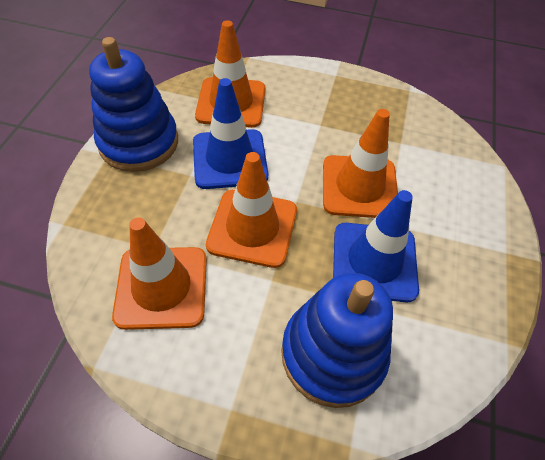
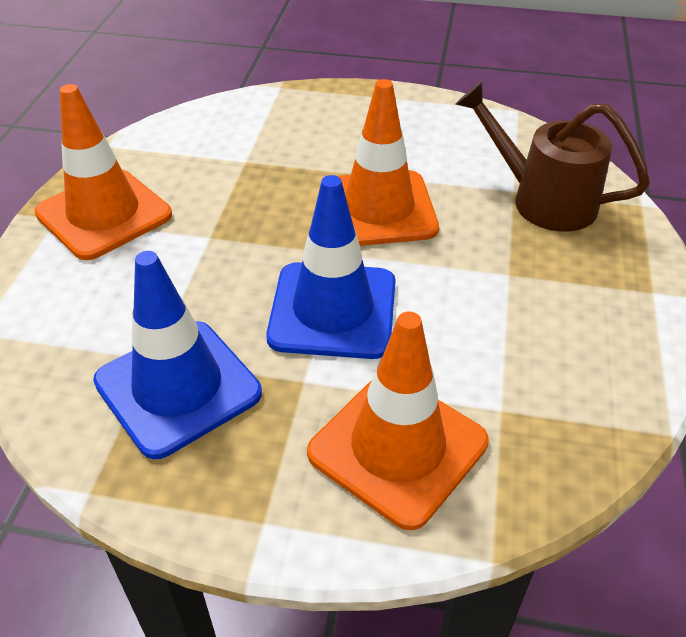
blue stacking toy: [89,37,178,172] [281,273,393,408] = 2 -> none = 0
brown watering can: none = 0 -> [456,82,650,232] = 1
orange traffic cone: [112,217,207,330] [195,20,265,128] [206,152,297,268] [323,109,398,218] = 4 -> [34,84,172,260] [307,312,489,530] [338,79,439,246] = 3

